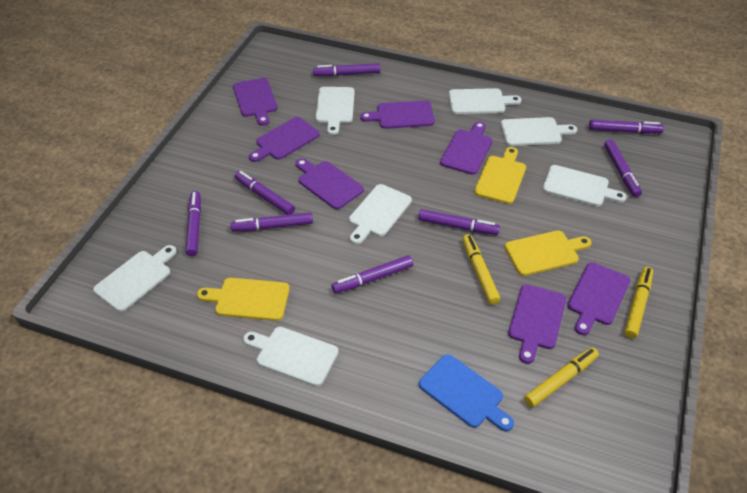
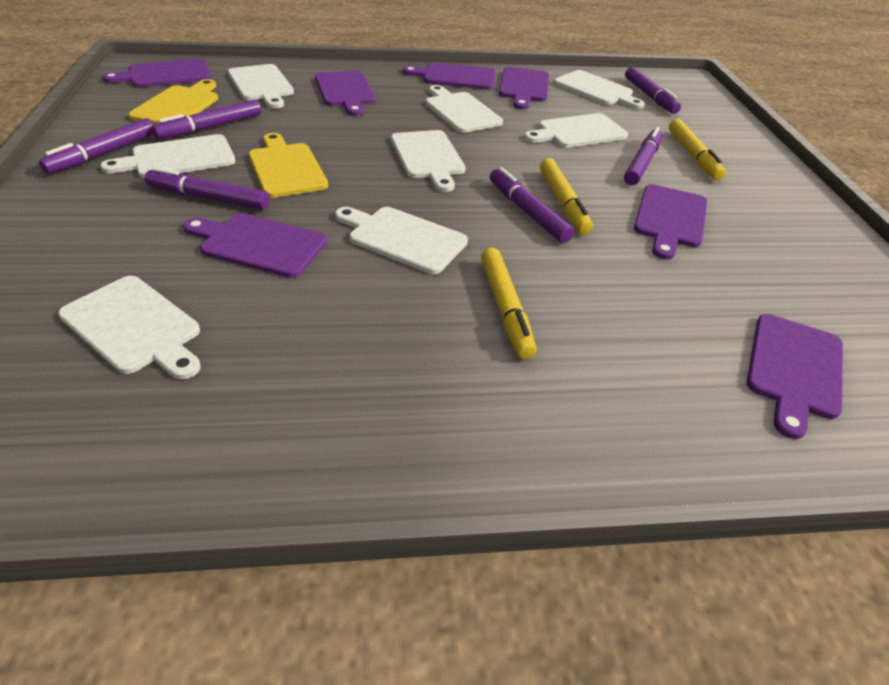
blue cutting board: [419,354,514,431] = 1 -> none = 0
purple marker: [186,191,201,256] [231,212,313,232] [235,171,295,215] [313,63,380,76] [332,255,413,294] [418,209,500,235] [589,120,664,133] [604,139,642,197] = 8 -> [39,118,154,174] [145,167,269,210] [152,99,261,139] [490,167,574,243] [624,127,663,185] [625,67,681,114] = 6
white cutting board: [93,245,177,312] [243,327,338,387] [316,87,355,135] [349,184,412,244] [449,88,522,114] [501,117,577,146] [543,165,627,206] = 7 -> [58,276,201,380] [100,134,235,178] [228,64,294,108] [335,207,468,274] [391,130,466,192] [425,85,503,133] [524,113,628,148] [554,70,645,109] = 8
yellow cutting board: [197,278,290,321] [474,147,526,204] [505,230,592,276] = 3 -> [128,79,218,125] [249,133,328,198] = 2

